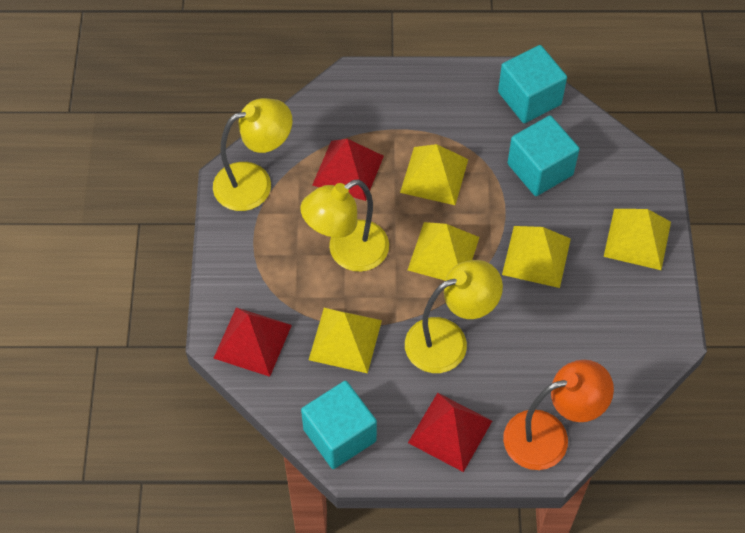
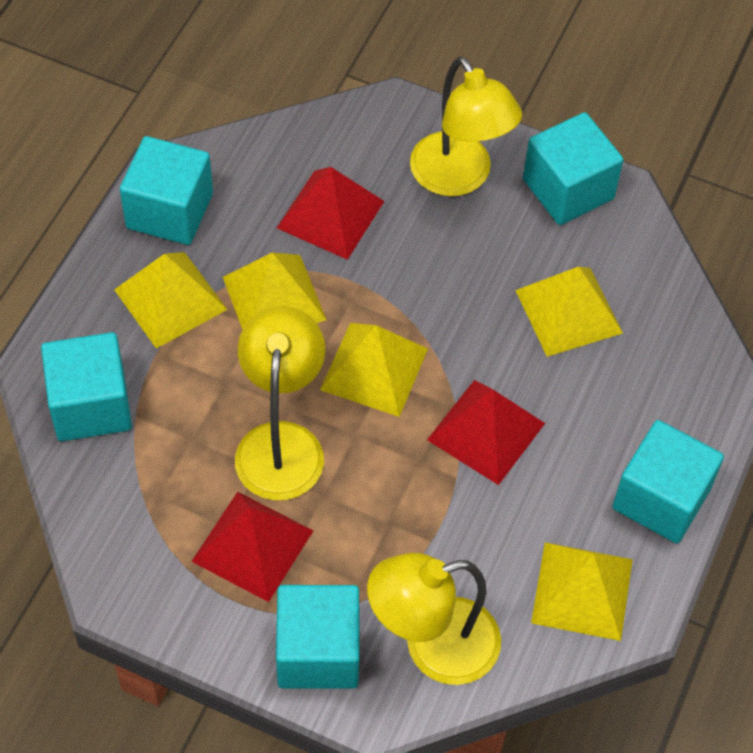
orange lamp: [503,360,614,470] = 1 -> none = 0
turquoise cube: [301,381,377,469] [498,45,567,123] [507,116,580,196] = 3 -> [41,332,132,441] [120,136,213,245] [276,585,360,689] [523,112,623,225] [612,420,724,543] = 5

